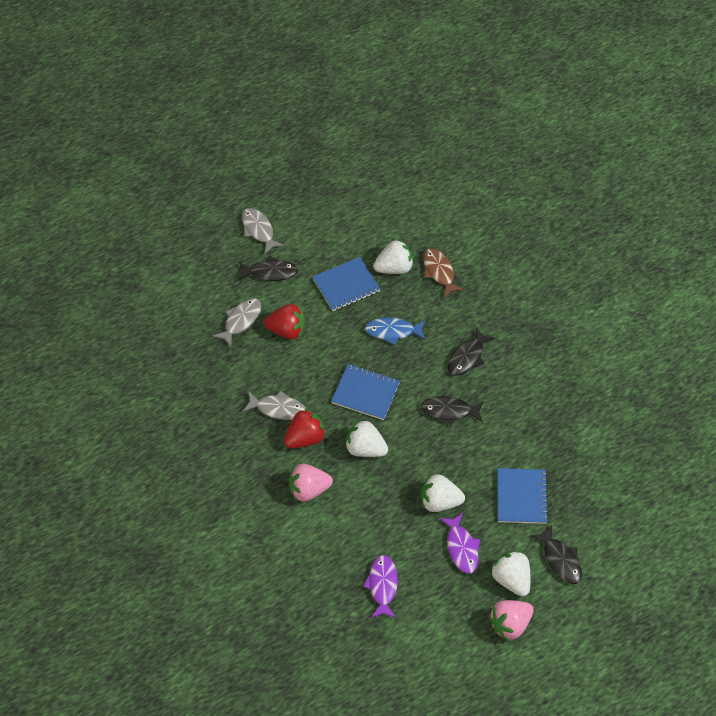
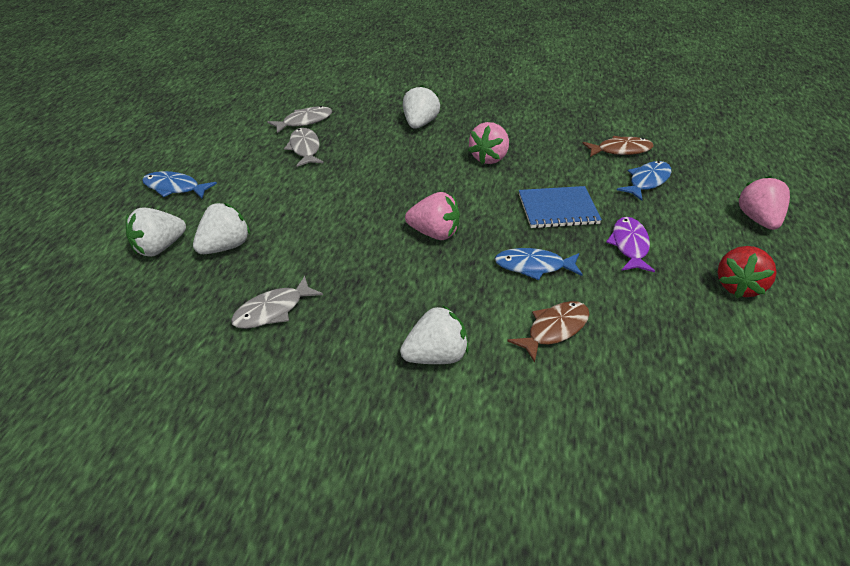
black fish: [238,256,298,281] [420,396,484,426] [448,327,495,376] [531,525,582,584] = 4 -> none = 0
blue fish: [365,317,426,345] = 1 -> [142,171,217,198] [495,248,583,280] [617,161,672,201] = 3
blue notebook: [313,257,380,311] [331,364,400,420] [497,468,549,524] = 3 -> [519,186,602,228] = 1
brown fish: [423,248,464,297] = 1 -> [508,301,589,362] [582,136,654,157] = 2
pink strawberry: [289,464,333,502] [489,600,534,641] = 2 -> [405,192,460,240] [468,122,509,164] [738,176,790,230] = 3
purple fish: [363,555,398,618] [439,513,480,574] = 2 -> [606,217,655,273] = 1
red strawberry: [264,304,305,339] [284,408,326,448] = 2 -> [717,246,777,298] = 1

